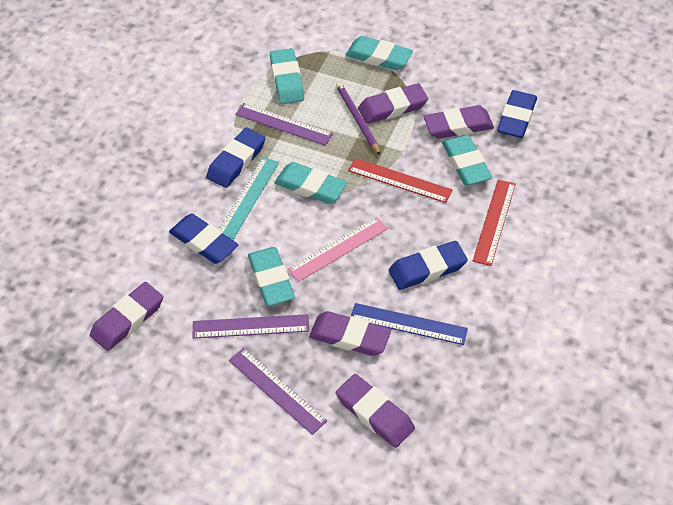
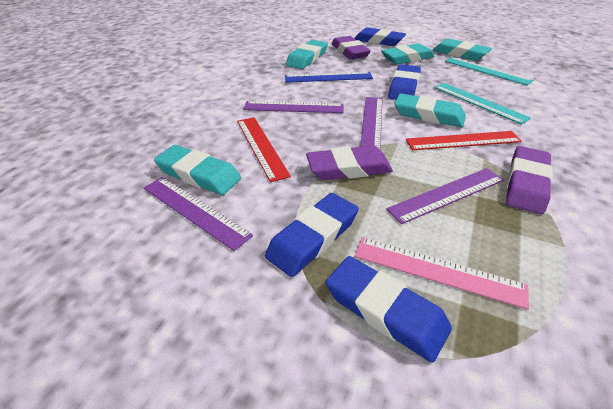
purple eraser: [90,282,163,351] [309,311,391,356] [336,374,415,448] [358,83,428,124] [423,105,494,139] = 5 -> [306,146,393,180] [332,36,370,60] [506,146,553,214] = 3
purple pencil: [336,82,380,155] = 1 -> none = 0
purple ruler: [192,314,309,339] [229,348,327,435] [235,103,333,146] = 3 -> [144,177,253,251] [243,101,343,113] [360,97,383,149] [386,168,504,224] = 4
turquoise ruler: [219,157,279,239] = 1 -> [434,83,531,125] [445,57,533,86] = 2

